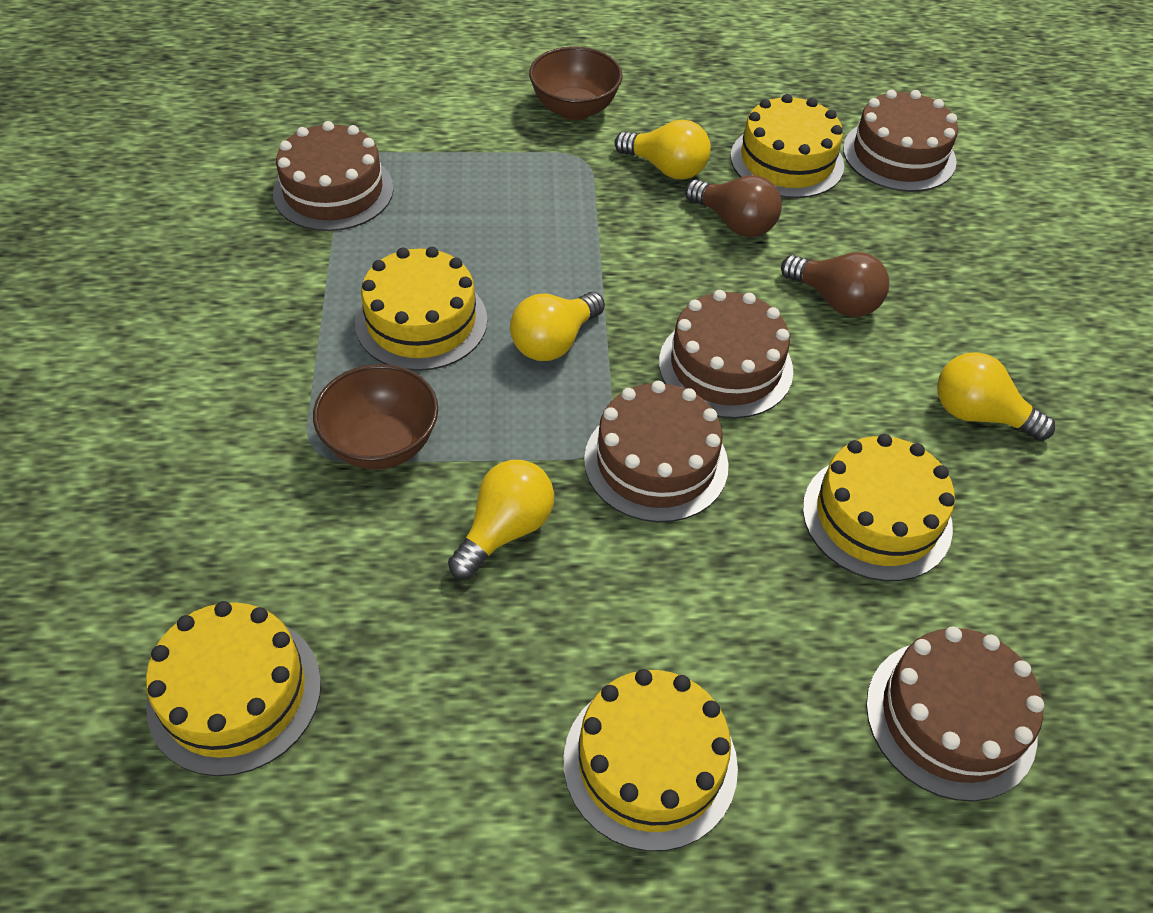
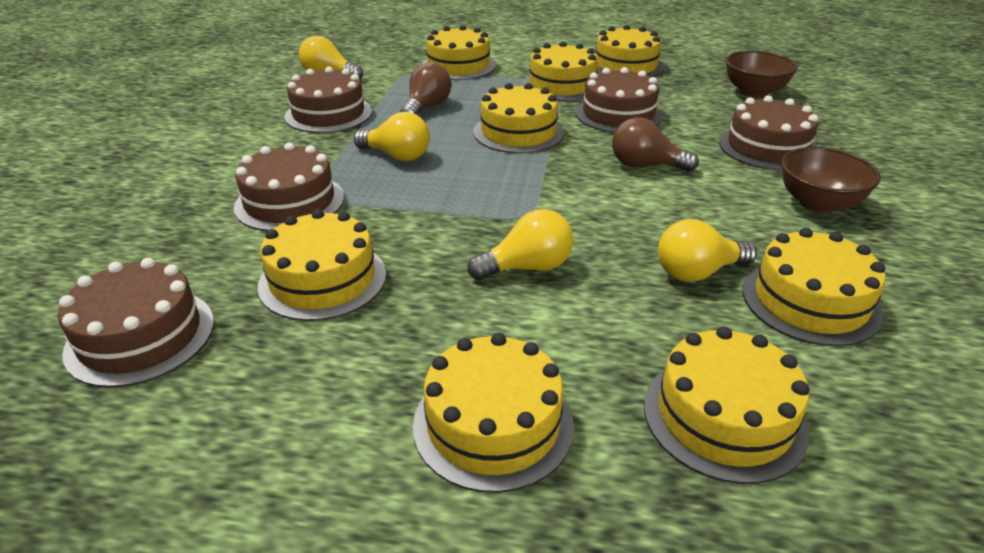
yellow cake: [146,601,321,776] [355,247,487,371] [563,669,738,851] [731,94,844,198] [803,434,955,581] = 5 -> [258,209,386,321] [413,333,574,493] [422,25,496,80] [474,83,564,154] [523,41,598,101] [596,25,664,77] [644,326,809,484] [743,228,886,346] = 8

